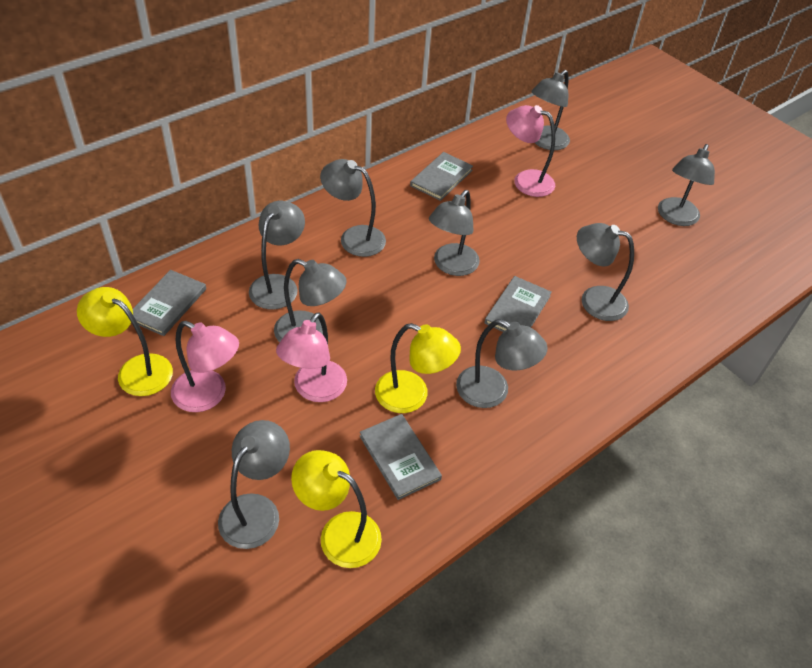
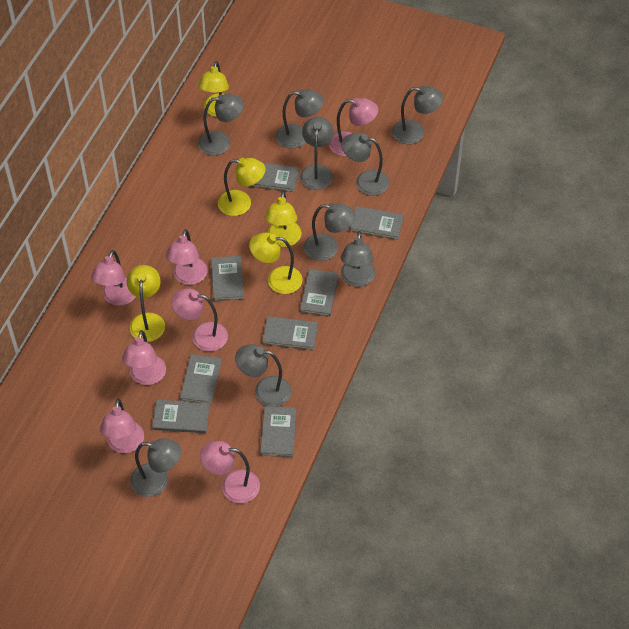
grey book: [133,270,206,336] [360,414,442,500] [410,152,473,201] [484,276,552,332] = 4 -> [152,400,210,433] [180,354,222,405] [211,256,244,301] [248,163,299,192] [260,406,296,457] [262,316,318,350] [300,269,339,317] [350,206,404,240] = 8
pink lamp: [171,321,239,412] [276,312,347,402] [506,105,555,197] = 3 -> [91,250,136,306] [100,399,144,453] [122,330,166,385] [166,229,208,285] [171,288,228,351] [200,441,260,503] [329,98,378,156] = 7
yellow lamp: [77,287,173,396] [291,450,382,568] [375,323,461,413] = 3 -> [127,265,165,342] [198,61,229,117] [218,158,266,216] [249,233,303,294] [265,191,301,247] = 5

